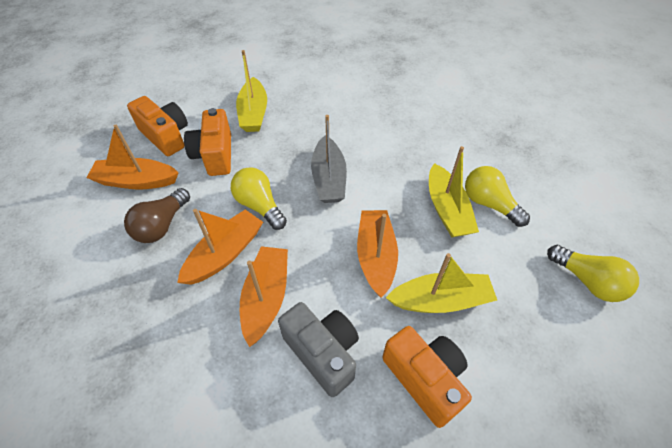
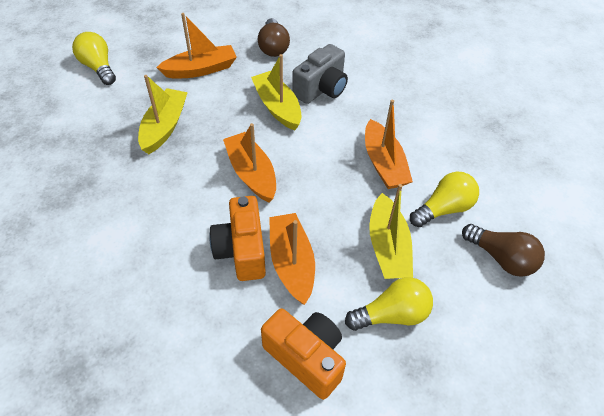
brown light bulb: [124,188,190,243] = 1 -> [258,18,290,57] [462,224,545,277] = 2
grey boat: [311,115,347,203] = 1 -> none = 0
orange camera: [127,96,188,156] [184,108,231,176] [382,326,472,428] = 3 -> [209,196,266,281] [261,308,346,400] = 2

